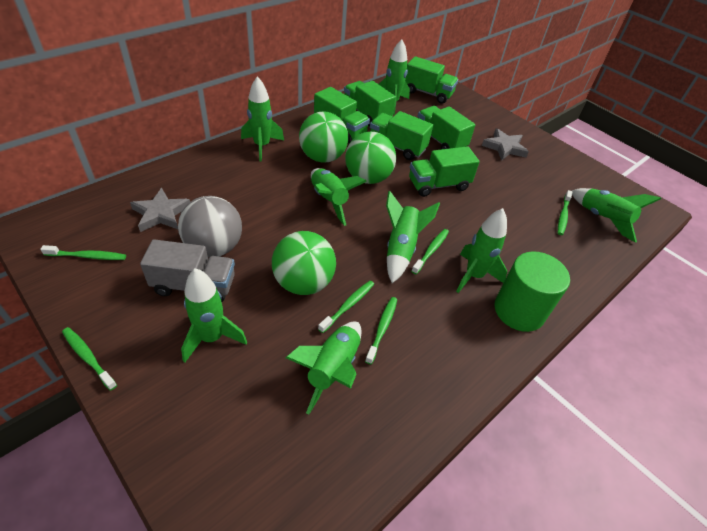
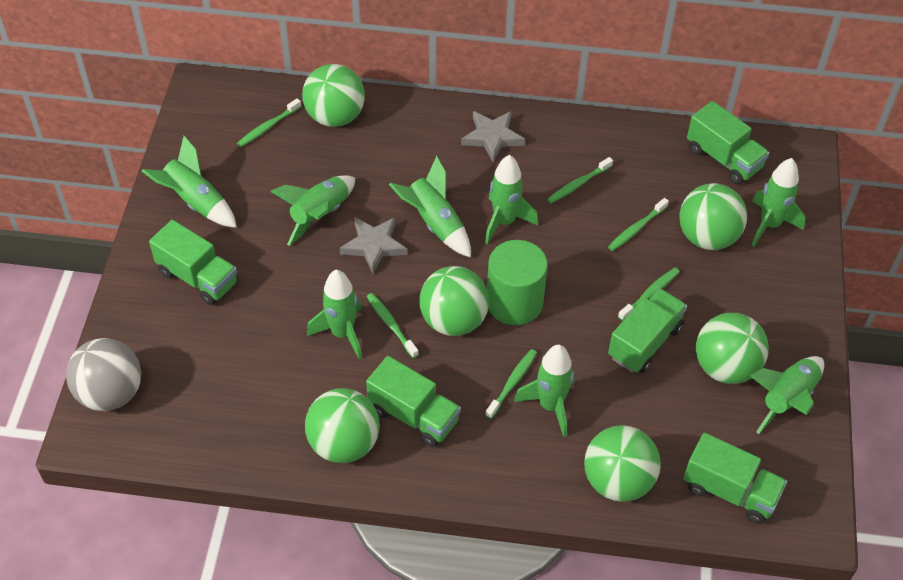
green ball: [272,231,336,295] [299,111,348,163] [345,132,396,184] = 3 -> [302,64,365,127] [305,388,380,463] [419,266,489,336] [584,425,661,502] [679,183,747,250] [696,313,769,384] = 6
green truck: [314,87,370,143] [344,81,396,127] [370,111,433,160] [405,56,458,104] [409,146,480,197] [418,106,475,149] = 6 -> [149,220,238,305] [366,356,461,447] [608,288,687,373] [683,433,787,524] [687,101,769,185] = 5
grey truck: [140,239,235,302] = 1 -> none = 0

